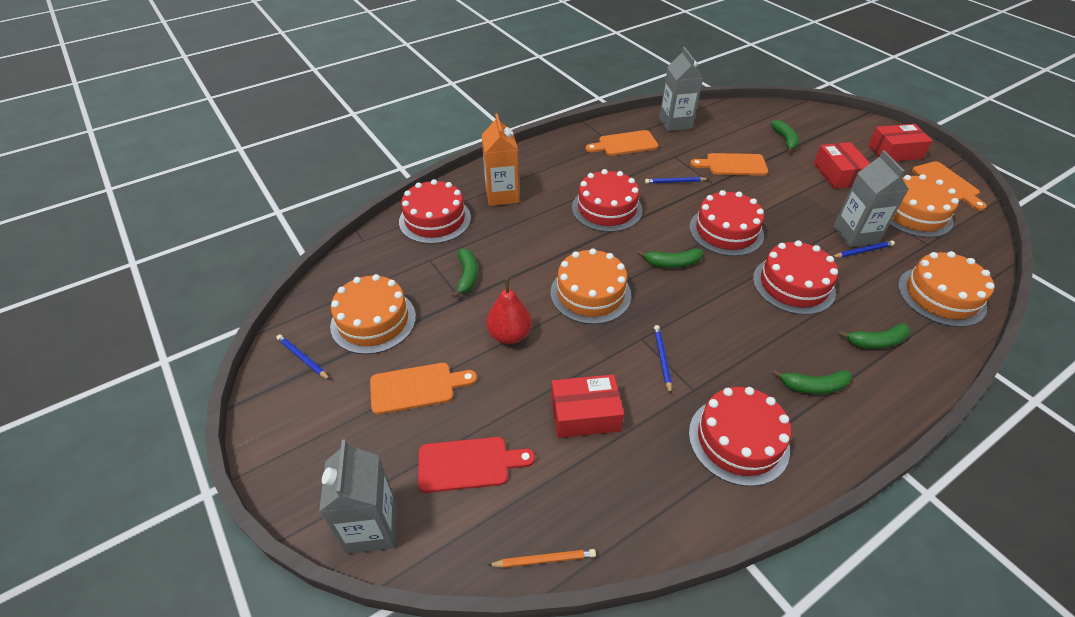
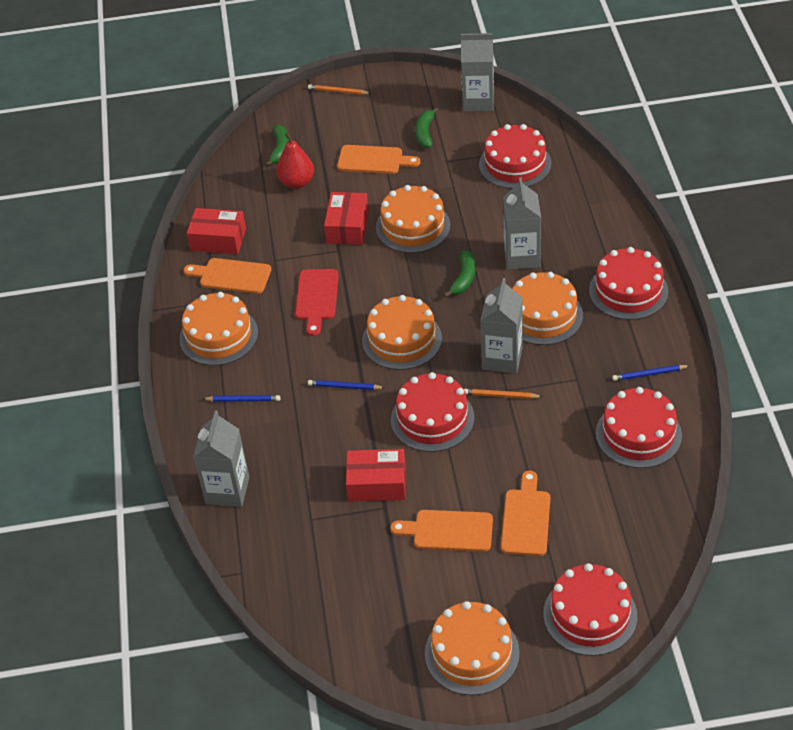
blue pencil: [276,334,330,380] [645,177,708,184] [654,325,672,394] [833,241,895,258] = 4 -> [203,395,280,402] [308,380,385,390] [612,365,689,381] = 3
green banana: [452,248,478,298] [638,248,703,268] [771,120,799,153] [772,370,852,394] [838,323,910,349] = 5 -> [265,125,289,167] [415,107,439,148] [444,250,476,298] = 3
grey carton: [319,439,397,554] [659,47,703,131] [833,150,909,247] = 3 -> [193,411,249,507] [461,33,494,112] [480,278,523,373] [503,177,541,270] = 4
orange cake: [330,274,416,354] [551,248,631,324] [889,174,959,238] [898,251,995,327] = 4 -> [179,292,258,366] [362,295,442,370] [376,185,451,253] [425,601,520,695] [512,272,583,345] = 5
orange carton: [482,113,519,206] = 1 -> none = 0
orange pencil: [488,549,596,568] = 1 -> [308,84,371,95] [464,389,543,399] = 2

